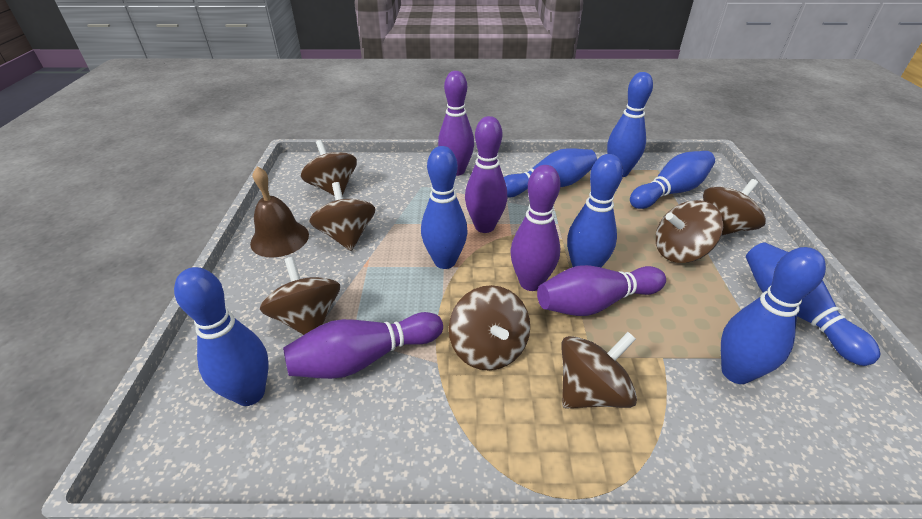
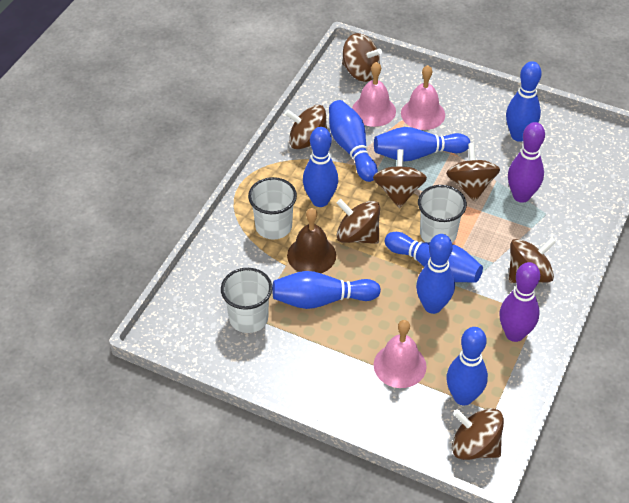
pink bell: none = 0 -> [352,62,396,127] [374,320,427,388] [401,65,445,130] = 3
purple bowling pin: [283,312,443,379] [438,71,474,176] [465,116,507,233] [511,165,561,291] [537,265,666,316] = 5 -> [500,262,540,342] [508,122,545,203] = 2
white cup: none = 0 -> [221,268,272,333] [248,177,297,239] [418,185,467,243] = 3

